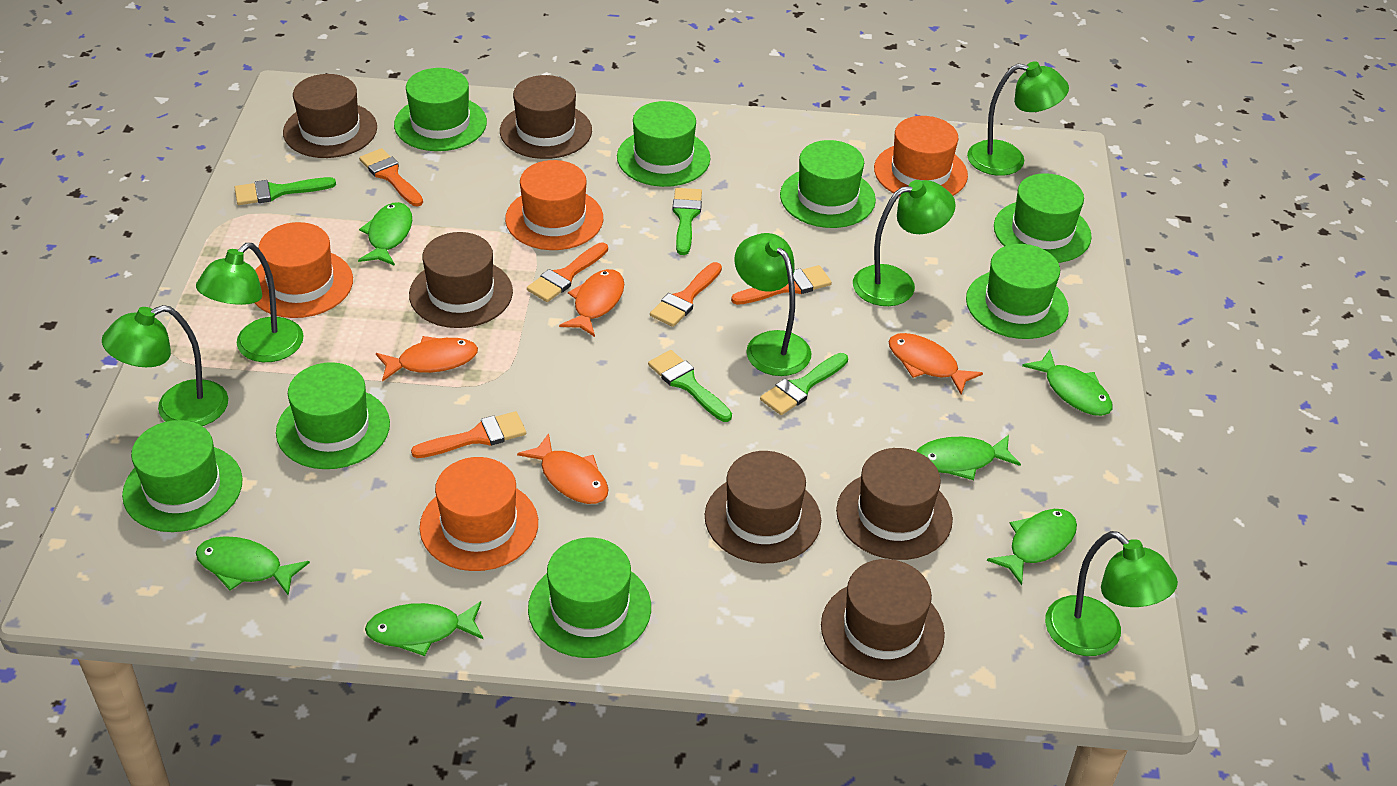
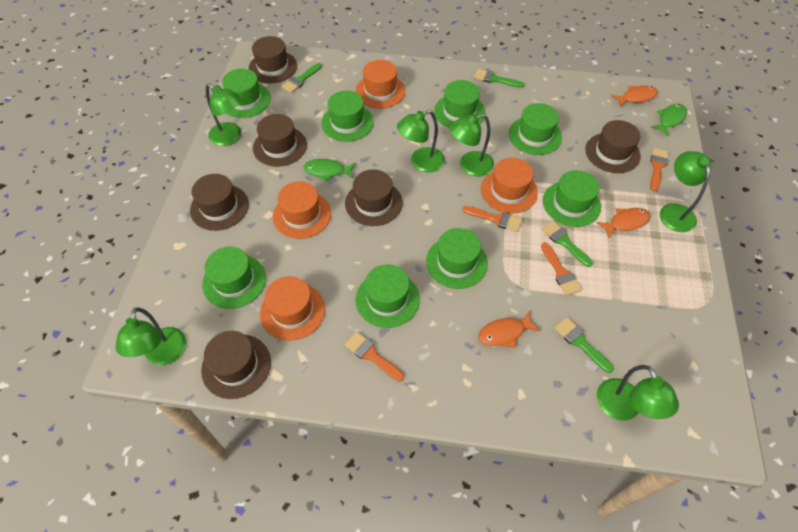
green fish: [196,536,310,596] [358,202,412,266] [365,601,483,656] [916,435,1021,480] [987,509,1077,585] [1022,350,1113,416] = 6 -> [303,159,356,182] [650,104,687,136] = 2
orange brush: [359,148,423,206] [411,411,526,458] [527,242,608,302] [650,262,722,327] [731,265,832,305] = 5 -> [344,332,404,382] [462,206,522,232] [541,242,582,296] [650,148,669,191] = 4
orange fish: [376,336,478,382] [517,433,608,504] [559,269,624,337] [889,333,983,395] = 4 -> [478,312,540,348] [596,208,650,238] [611,86,658,107] = 3

